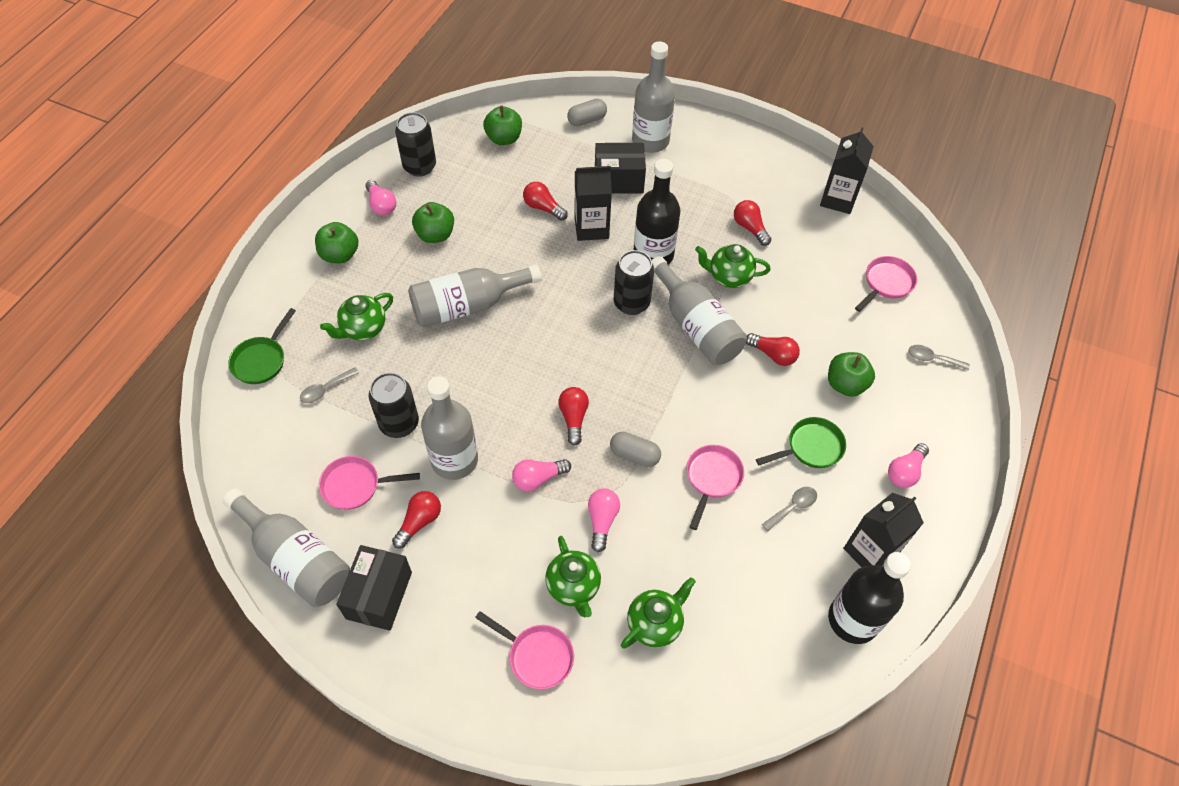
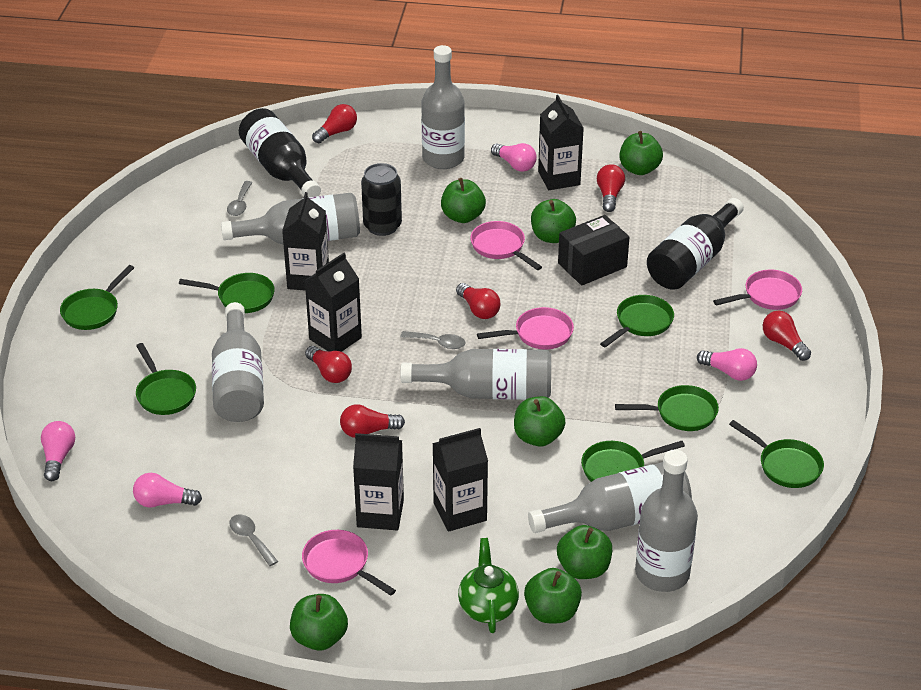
black box: [336,545,412,631] [595,143,646,194] = 2 -> [558,215,629,286] = 1
black can: [369,373,419,438] [395,112,436,177] [613,250,654,315] = 3 -> [361,163,402,236] = 1
black carton: [575,166,612,241] [820,128,874,214] [843,493,924,567] = 3 -> [282,192,329,291] [305,253,362,352] [353,433,404,530] [432,428,488,532] [538,95,584,190] = 5
green apple: [315,222,358,263] [412,202,454,243] [483,106,522,145] [828,352,875,397] = 4 -> [290,594,348,650] [441,178,486,223] [514,396,566,447] [524,568,582,623] [531,199,576,243] [557,525,612,579] [620,131,663,175] = 7
green pan: [228,308,296,384] [756,417,846,468] = 2 -> [60,265,134,330] [136,343,196,415] [179,273,275,313] [581,441,685,482] [600,295,674,348] [615,385,719,431] [729,420,824,488] = 7
green teapot: [320,293,393,341] [545,536,601,617] [621,577,696,649] [695,244,771,288] = 4 -> [458,538,519,633] = 1
grey bottle: [223,489,350,607] [408,265,541,328] [421,376,478,480] [632,41,675,153] [651,256,747,365] = 5 -> [212,302,264,422] [221,193,360,245] [400,349,551,400] [421,45,465,169] [528,462,692,533] [635,450,698,592] = 6
grey capsule: [567,99,607,126] [610,432,661,467] = 2 -> none = 0
red light bulb: [392,491,441,549] [523,182,568,221] [558,387,589,446] [734,200,772,246] [746,333,800,366] = 5 -> [305,346,352,383] [312,104,357,143] [340,404,405,438] [456,283,500,319] [597,164,625,212] [763,311,811,361] = 6

